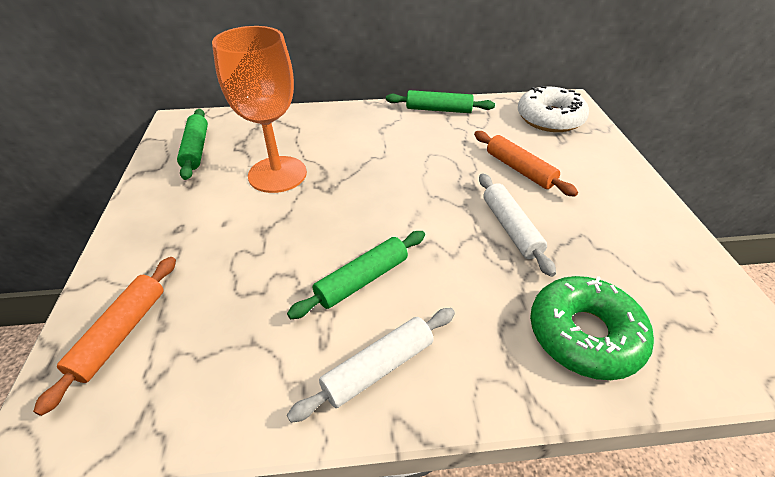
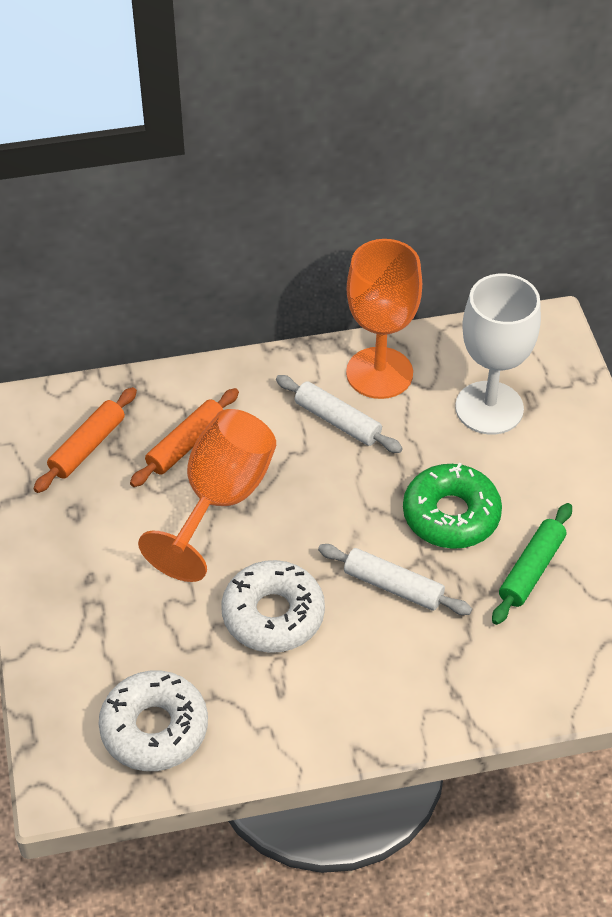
green rolling pin: [177,109,208,180] [287,231,425,319] [386,90,495,113] = 3 -> [492,503,572,625] = 1
orange goblet: [212,26,307,193] = 1 -> [138,409,276,582] [346,239,422,399] = 2
white donut: [518,86,589,132] = 1 -> [98,670,208,771] [221,560,325,653] = 2
white goblet: none = 0 -> [455,274,541,435] = 1

